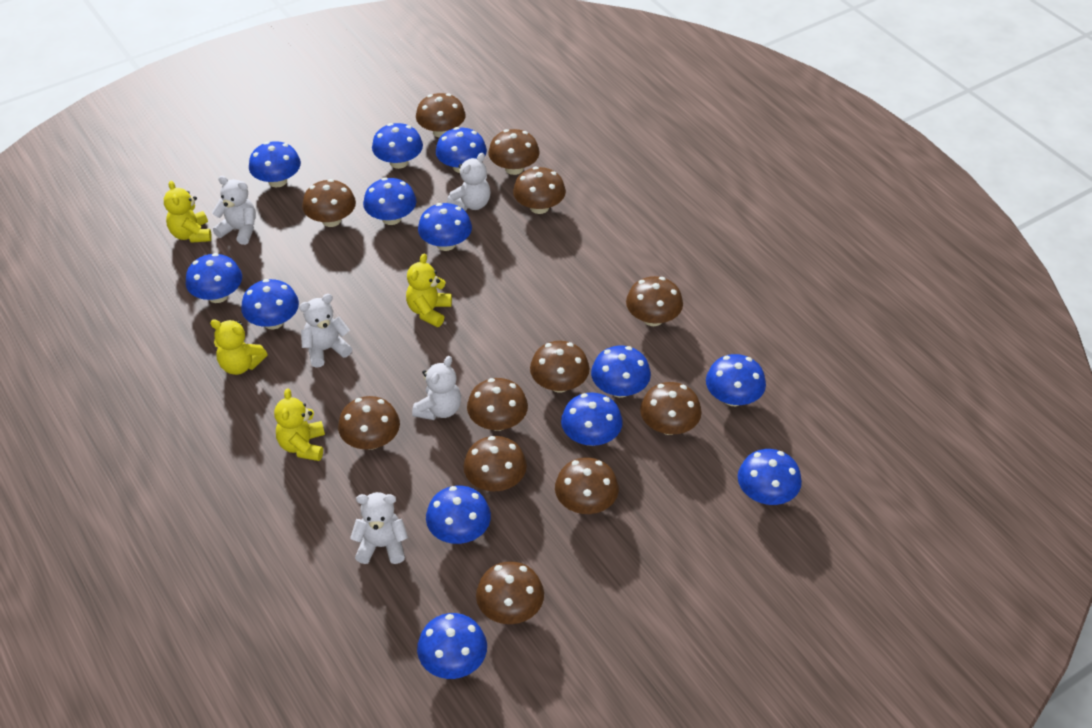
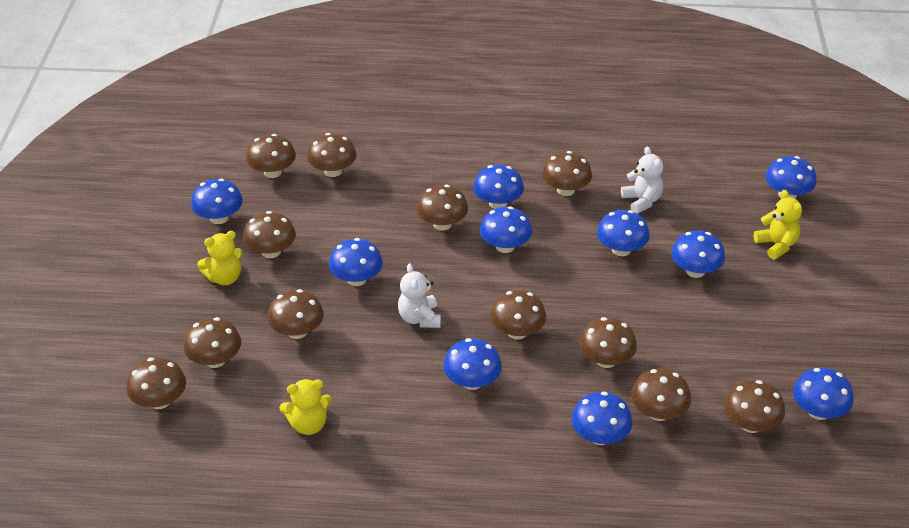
blue mushroom: [186,253,242,303] [241,279,299,329] [249,141,301,187] [363,178,417,225] [372,123,423,169] [417,613,487,679] [418,203,472,251] [426,486,491,544] [436,127,487,173] [561,392,623,446] [591,346,651,398] [706,354,766,406] [738,449,802,505] = 13 -> [191,178,243,224] [329,238,383,286] [443,338,502,390] [473,165,524,209] [480,206,532,253] [572,392,632,445] [597,210,650,256] [671,231,725,278] [766,156,817,199] [793,368,854,420] = 10
white teddy bear: [212,176,256,245] [299,294,352,368] [350,492,408,564] [412,356,461,420] [447,153,490,211] = 5 -> [398,264,441,328] [621,147,663,214] = 2
yellow teddy bear: [164,181,212,243] [210,319,267,375] [274,388,325,461] [406,254,452,327] = 4 -> [197,231,243,285] [279,379,332,435] [754,190,802,260] = 3

